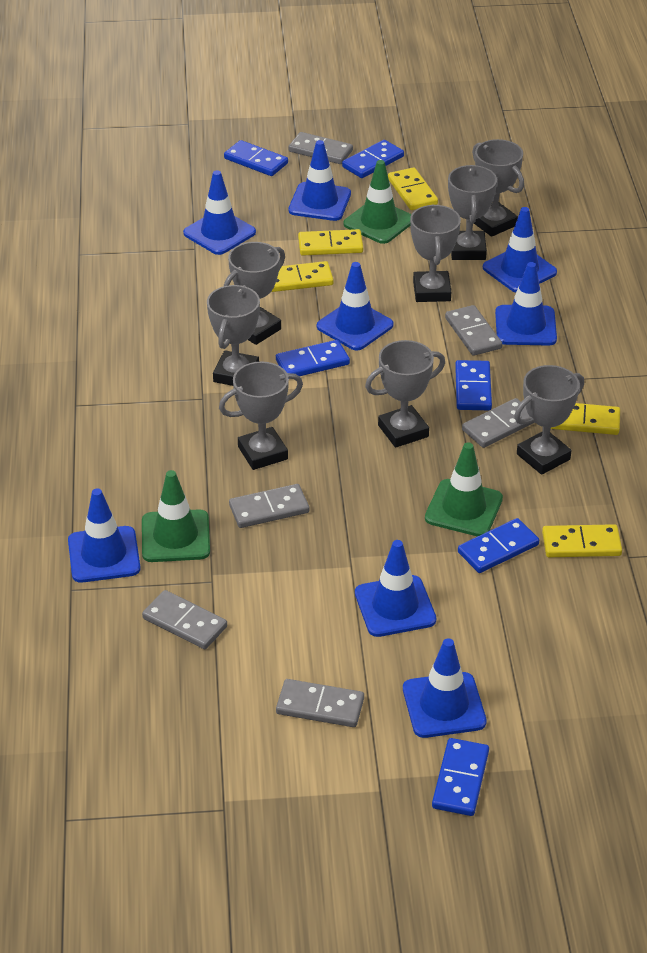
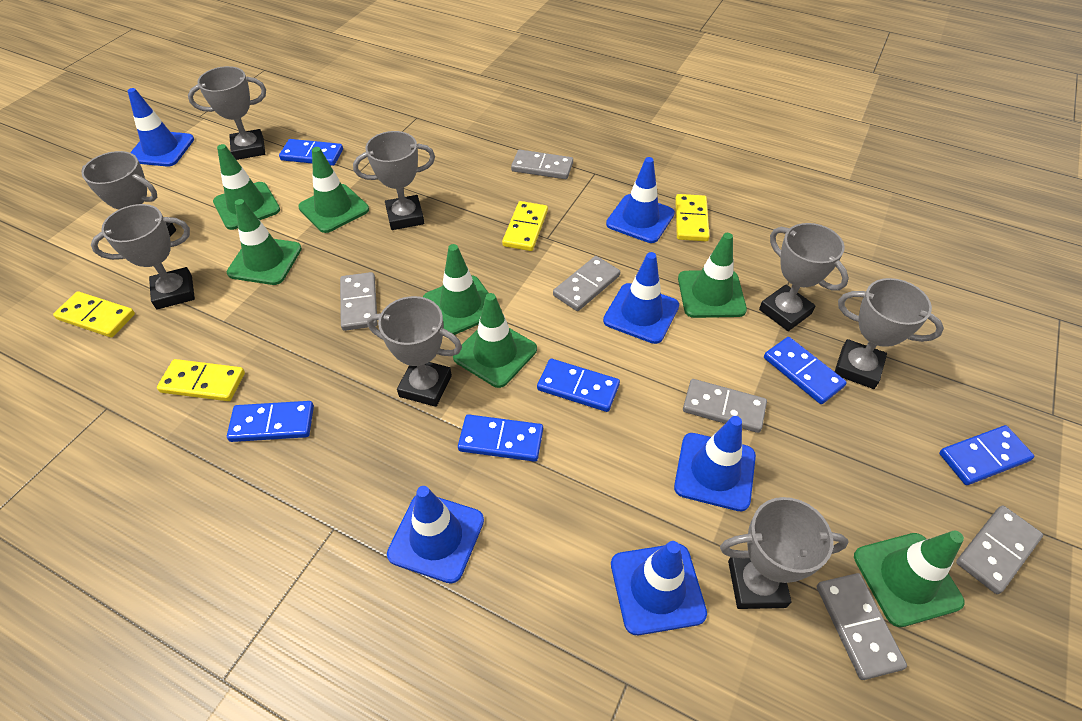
blue traffic cone: [68,488,141,583] [183,170,256,255] [289,140,351,221] [317,262,394,350] [355,540,436,637] [403,638,487,738] [483,207,557,292] [495,262,557,346] = 8 -> [128,88,194,167] [387,486,484,584] [603,252,679,344] [606,157,675,243] [611,541,707,635] [674,416,756,511] = 6
green traffic cone: [142,470,210,562] [343,160,412,244] [425,442,503,536] = 3 -> [213,144,280,230] [226,199,302,285] [298,147,369,233] [423,244,489,335] [453,293,537,388] [678,233,747,318] [854,530,965,627] = 7
yellow domino: [271,261,334,292] [298,229,363,256] [388,167,438,210] [542,524,622,557] [551,403,620,435] = 5 -> [53,291,135,338] [157,359,245,401] [502,201,548,251] [675,194,710,241] = 4

